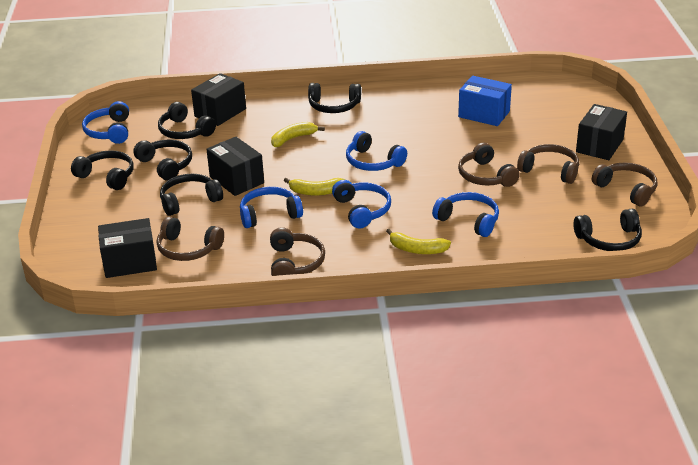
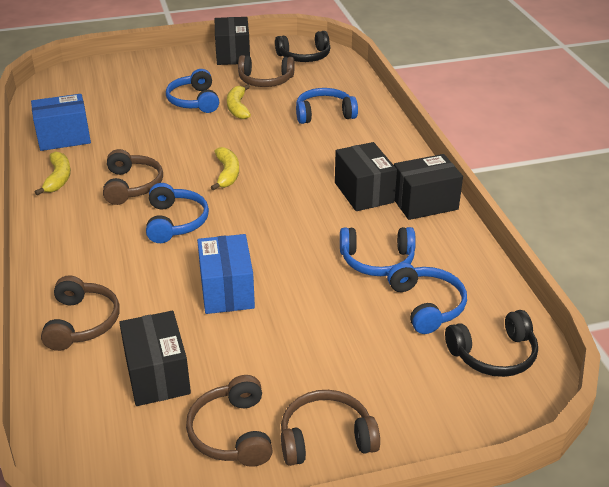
black headphones: [71,150,134,190] [133,139,192,181] [158,102,216,139] [160,174,223,216] [308,83,361,113] [573,209,642,251] = 6 -> [275,31,330,62] [445,310,538,377] = 2
blue box: [458,76,512,126] = 1 -> [31,94,91,151] [197,234,255,314] = 2

